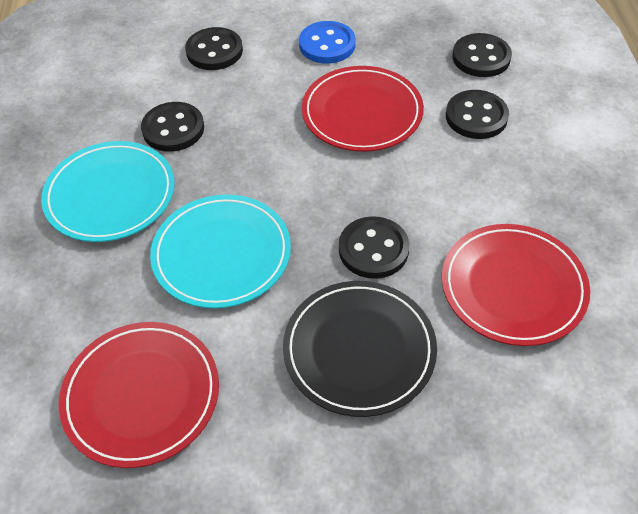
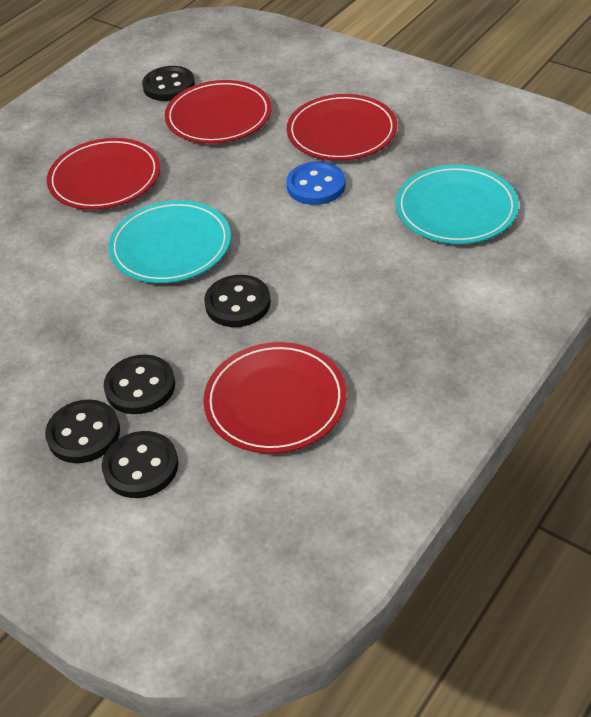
black plate: [283,281,437,417] = 1 -> none = 0
red plate: [59,322,219,468] [302,66,424,152] [442,224,590,346] = 3 -> [47,138,160,210] [165,80,272,144] [203,342,347,454] [287,94,397,161] = 4

